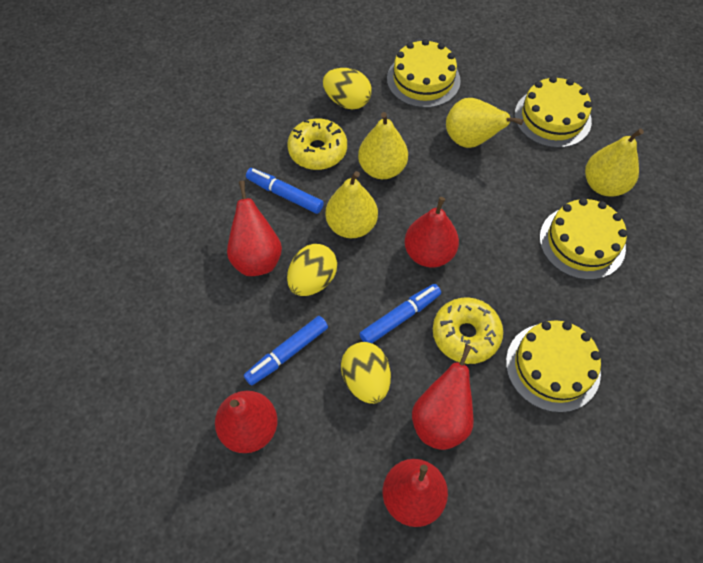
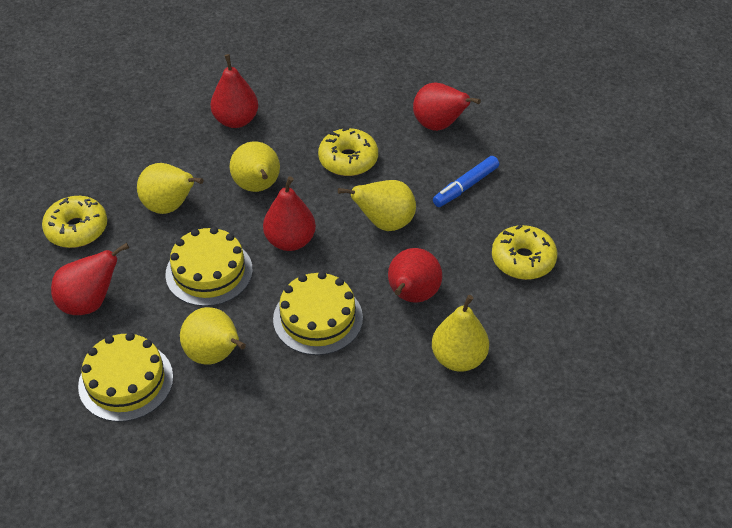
blue marker: [244,316,328,386] [246,168,324,214] [359,284,441,343] = 3 -> [433,156,499,207] = 1
yellow cake: [387,39,461,108] [506,320,601,413] [515,76,592,148] [540,198,627,280] = 4 -> [78,332,173,422] [165,227,253,306] [273,271,363,355] = 3
yellow donut: [287,118,347,170] [433,297,503,364] = 2 -> [42,196,107,248] [318,128,378,176] [492,225,557,280] = 3
yellow egg: [287,244,337,296] [323,68,372,109] [341,342,391,404] = 3 -> none = 0
yellow pear: [325,171,378,238] [358,112,408,179] [446,98,524,148] [585,129,644,197] = 4 -> [137,163,203,214] [180,307,246,364] [230,141,280,192] [338,180,416,231] [432,295,489,372] = 5

